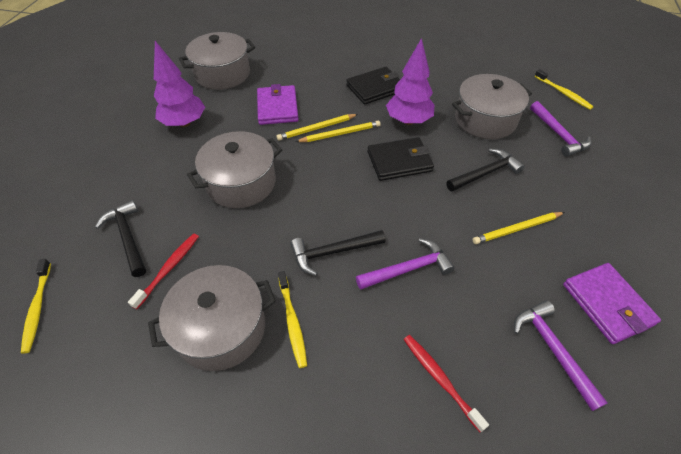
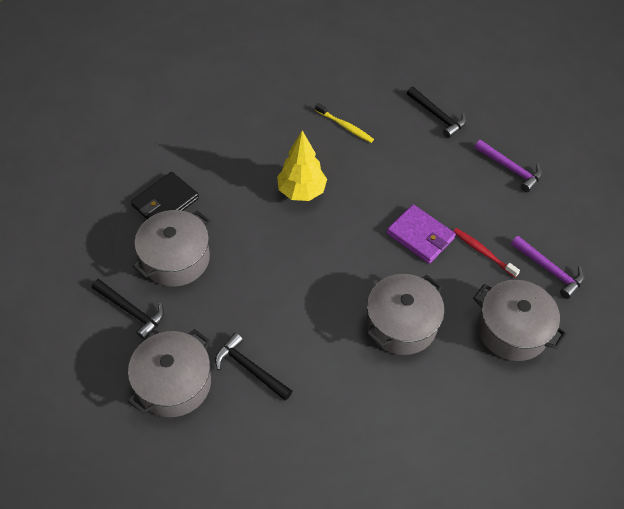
black wallet: [346,67,400,105] [368,137,434,181] = 2 -> [131,172,199,219] = 1
purple hammer: [356,238,455,290] [514,300,608,411] [530,101,591,157] = 3 -> [474,140,542,192] [511,236,585,299] = 2
purple tree: [154,41,205,127] [386,38,435,125] = 2 -> none = 0
purple wallet: [257,84,299,125] [563,263,661,344] = 2 -> [387,204,456,264] = 1
red toothbrush: [128,233,199,309] [404,335,489,432] = 2 -> [453,228,520,277] = 1
yellow pencil: [277,114,358,141] [296,121,380,142] [473,212,565,244] = 3 -> none = 0
yellow toothbrush: [21,259,51,354] [278,271,307,368] [534,69,594,110] = 3 -> [315,103,374,143] = 1
yellow tree: none = 0 -> [277,130,327,201] = 1

